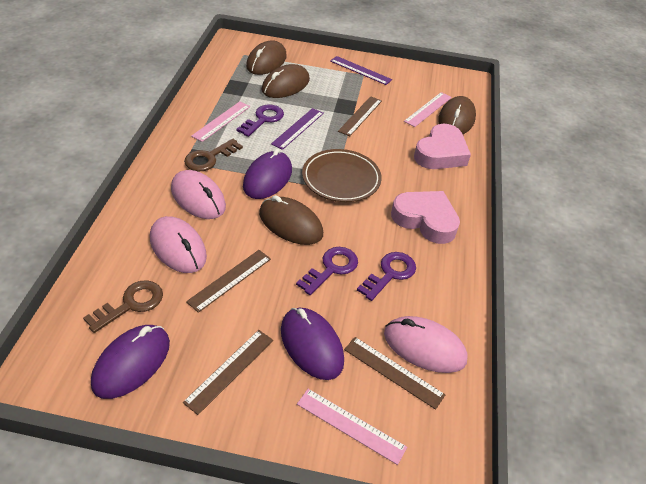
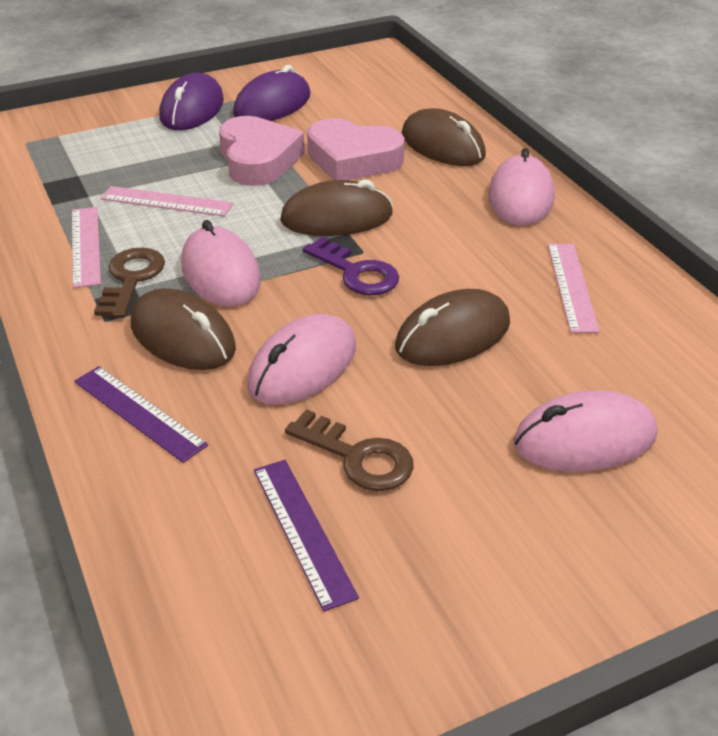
brown plate: [302,149,382,202] = 1 -> none = 0
brown ruler: [183,330,273,415] [186,250,271,313] [338,96,382,136] [344,337,445,410] = 4 -> none = 0
pink mouse: [150,216,207,273] [171,170,226,219] [384,316,468,373] = 3 -> [181,220,261,307] [247,314,356,405] [488,148,554,226] [513,390,657,472] = 4
purple key: [236,104,284,137] [296,247,358,295] [357,252,416,301] = 3 -> [302,237,399,295] = 1
purple mouse: [91,325,170,399] [243,149,292,199] [281,308,344,380] = 3 -> [159,73,224,130] [233,65,311,121] = 2

